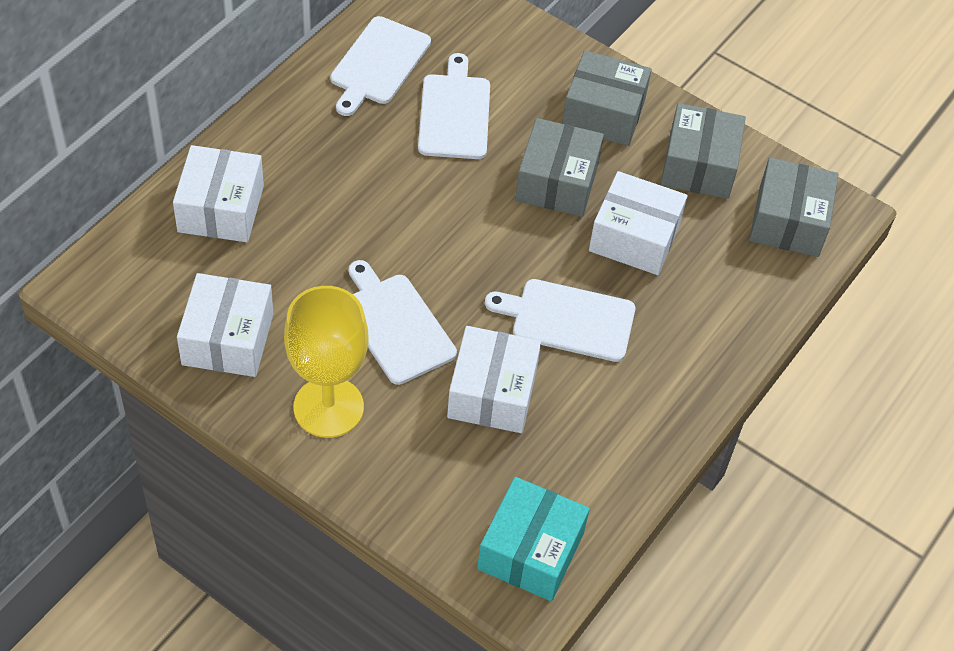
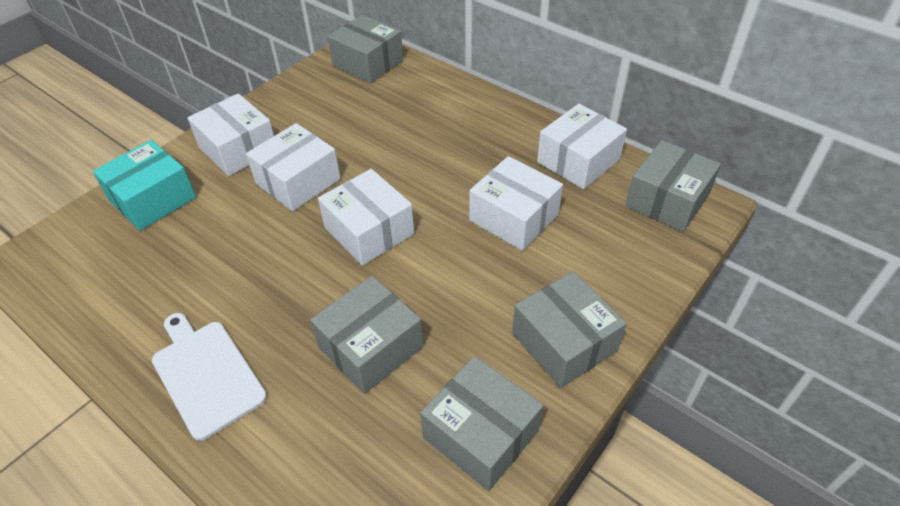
grey box: [515,118,604,217] [562,51,652,146] [661,103,746,199] [749,158,839,257] = 4 -> [310,276,423,394] [328,14,403,84] [420,356,543,491] [512,271,627,388] [625,140,721,232] = 5
white box: [173,145,264,242] [177,273,273,377] [447,326,541,433] [589,171,688,275] = 4 -> [188,93,274,176] [246,123,341,211] [318,169,414,266] [469,156,563,251] [537,104,627,189] = 5
white cutting board: [330,16,431,116] [349,260,457,385] [418,53,490,159] [485,279,636,362] = 4 -> [152,313,267,441] = 1
yellow goblet: [284,286,368,438] = 1 -> none = 0

